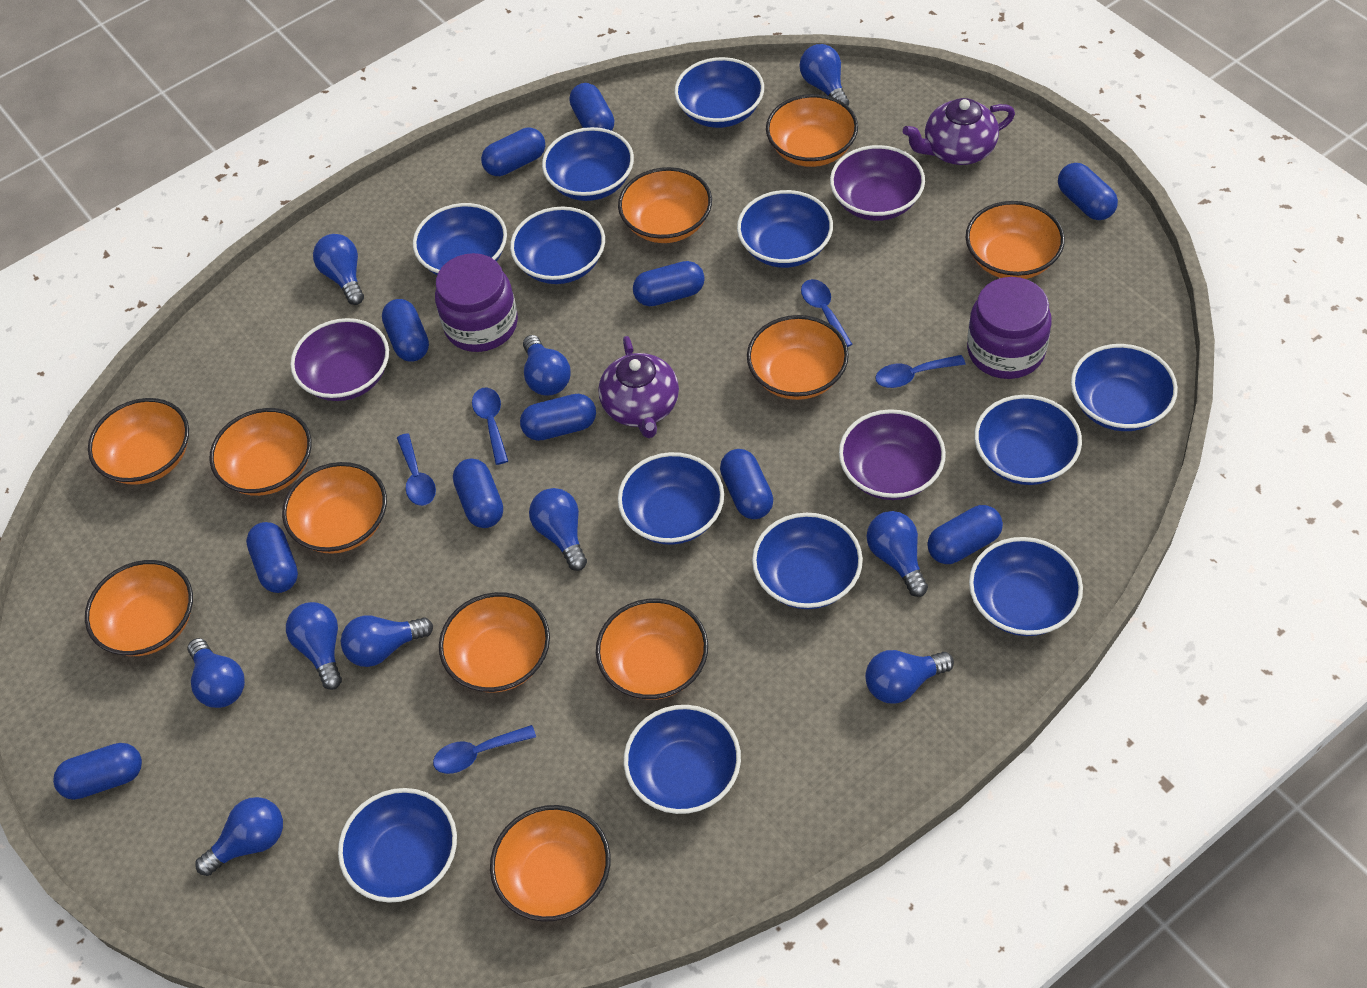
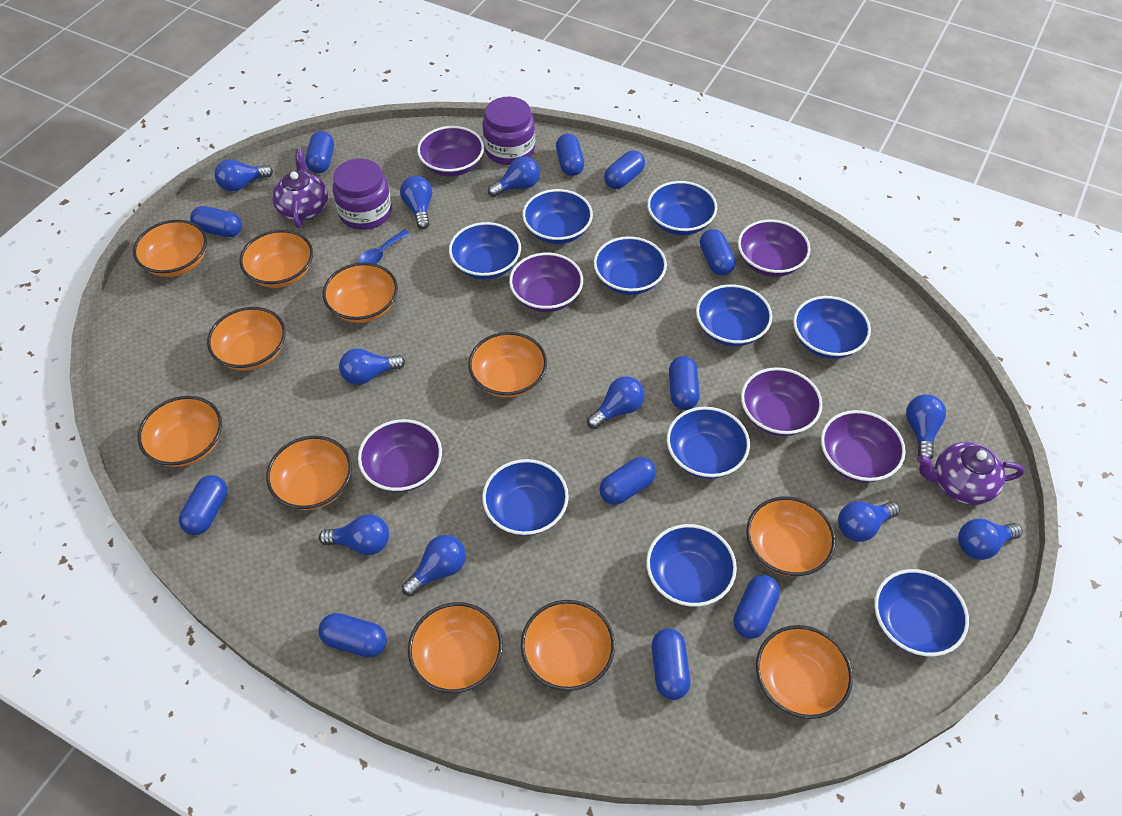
blue bowl: [338,788,457,903] [413,203,507,275] [510,206,605,284] [542,127,634,201] [618,452,724,545] [624,705,741,814] [674,57,764,128] [737,190,833,268] [752,513,863,609] [969,537,1083,636] [974,395,1082,485] [1071,344,1178,431] = 12 -> [449,222,521,280] [482,459,569,536] [522,189,593,244] [594,236,667,295] [646,524,737,607] [647,181,717,235] [667,407,750,479] [696,284,772,346] [793,296,871,359] [874,569,969,656] = 10
blue spoon: [397,433,436,506] [433,725,536,774] [472,388,508,465] [801,279,852,347] [875,355,965,388] = 5 -> [358,229,410,264] = 1
purple bowl: [290,318,389,401] [830,145,925,221] [839,409,946,500] = 3 -> [358,419,442,492] [417,126,484,177] [509,253,583,312] [738,220,811,277] [741,367,823,436] [821,410,906,483] = 6

